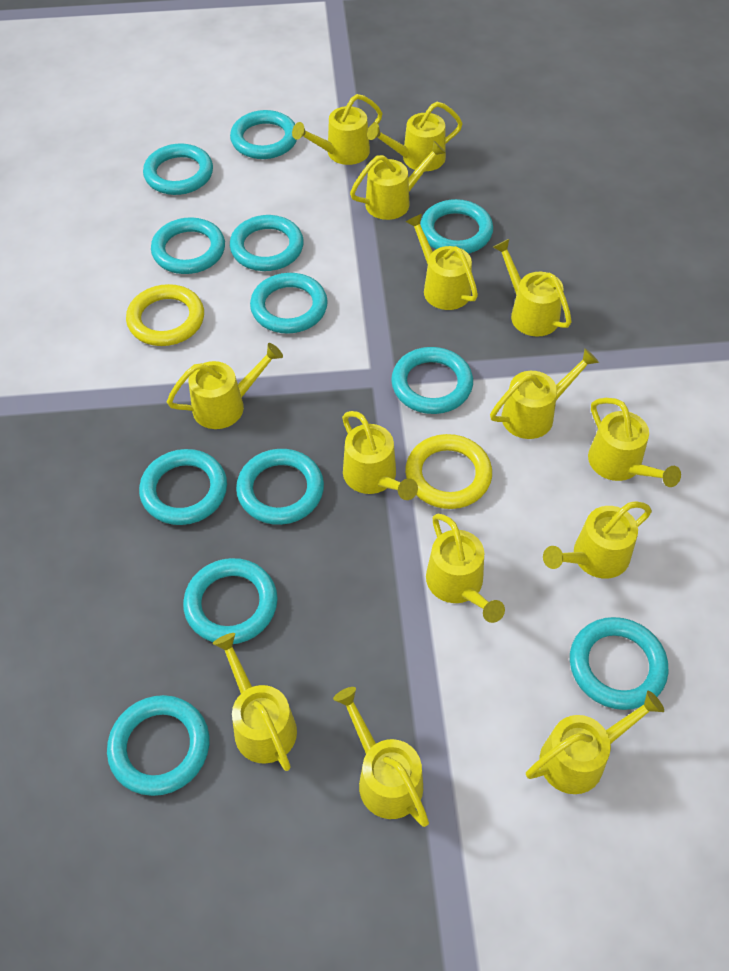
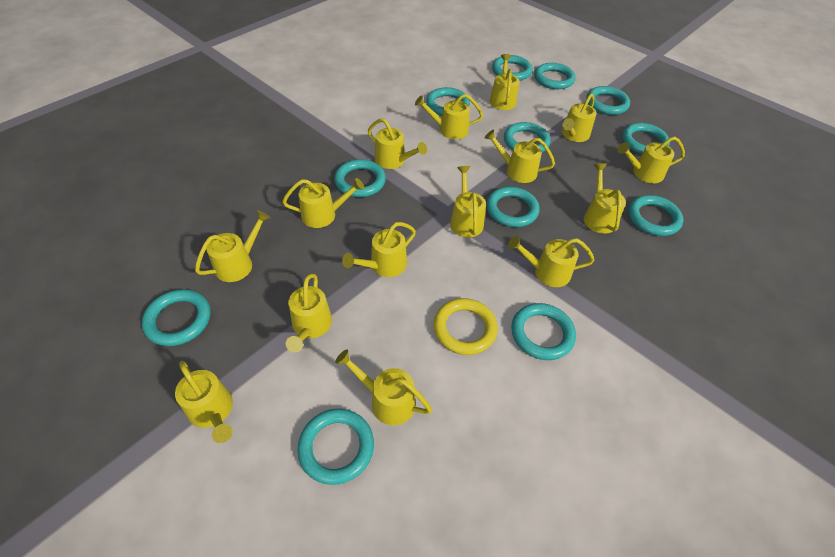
yellow ring: [126,284,204,346] [405,434,492,509] = 2 -> [434,298,498,355] = 1
yellow watering can: [167,343,283,429] [213,633,297,771] [292,94,382,165] [333,687,429,827] [342,411,418,500] [350,141,446,220] [367,102,463,171] [406,214,478,310] [426,514,505,623] [490,349,599,439] [493,239,572,337] [526,691,664,794] [543,501,652,579] [588,398,681,487] = 14 -> [175,361,233,443] [195,210,270,282] [282,178,364,228] [286,274,332,353] [335,349,432,425] [342,222,416,277] [368,118,427,169] [415,94,483,139] [450,166,486,237] [485,130,555,183] [490,54,519,110] [508,236,595,287] [562,94,597,142] [584,163,626,234] [617,137,685,183] = 15

